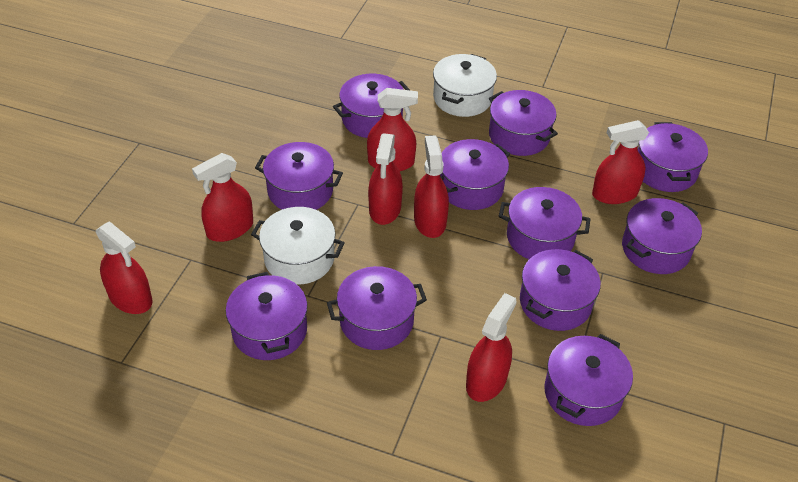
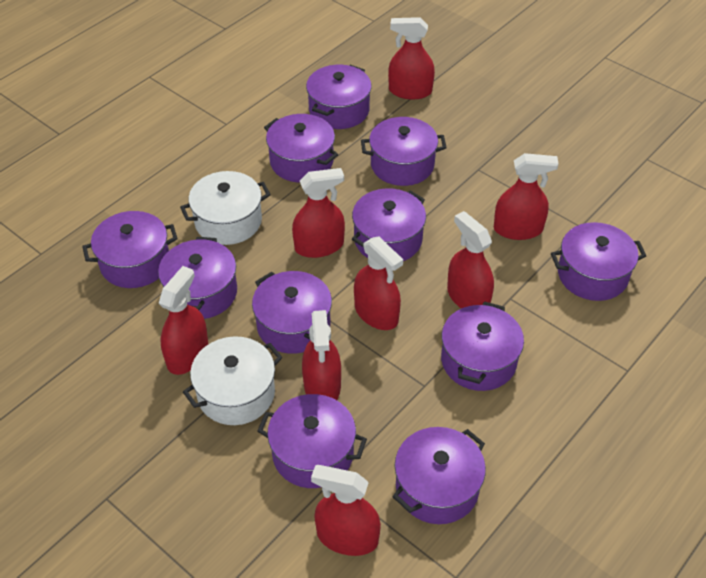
red spray bottle: [96,221,153,314] [192,153,253,242] [367,88,418,171] [368,133,403,225] [414,135,449,238] [466,293,517,402] [592,120,649,204] = 7 -> [159,266,208,375] [292,168,345,258] [302,310,341,400] [311,465,381,556] [354,236,403,330] [388,17,435,100] [447,211,494,309] [494,153,559,240] = 8

